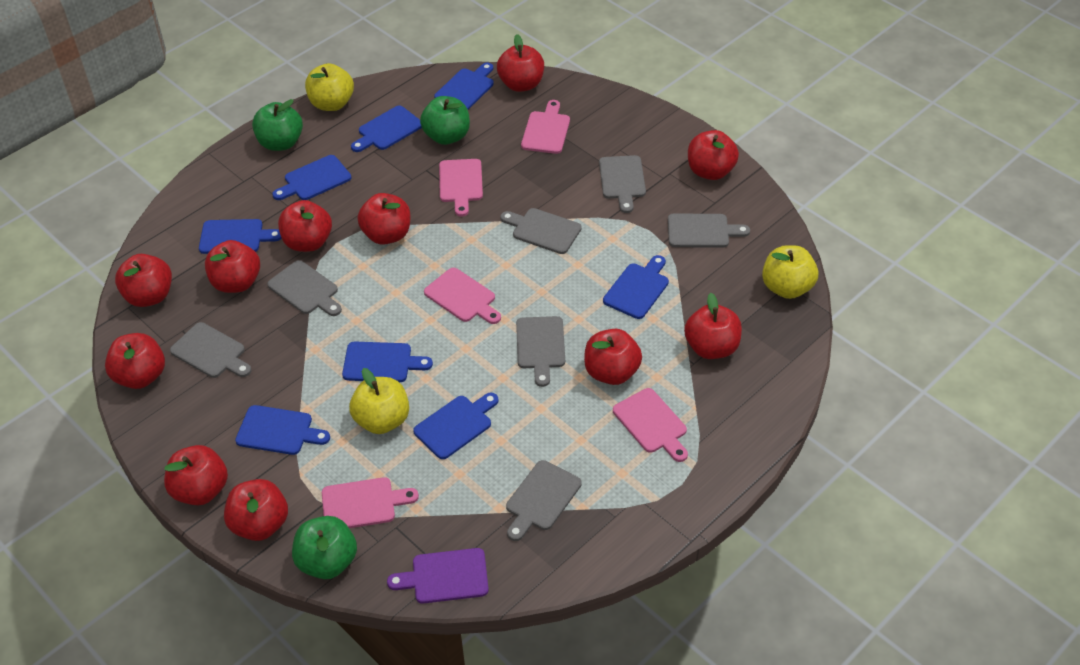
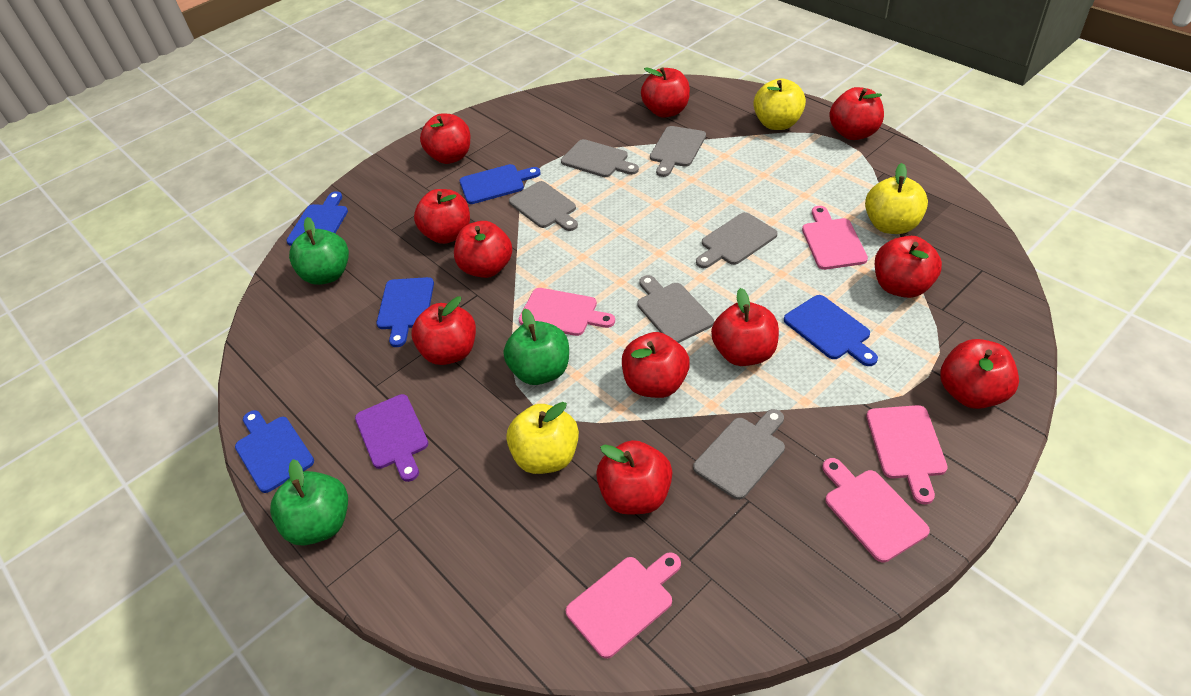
blue cutting board: [199,219,282,254] [235,405,330,455] [272,155,351,200] [342,342,433,382] [351,106,422,152] [413,393,499,459] [434,63,494,110] [603,255,669,319] = 8 -> [235,410,314,493] [286,191,348,246] [376,277,434,347] [460,164,541,204] [784,295,878,366] = 5
grey cutting board: [170,322,251,378] [267,260,342,316] [500,208,582,254] [506,460,582,541] [516,316,565,387] [599,155,646,213] [668,214,750,248] = 7 -> [509,181,578,231] [561,139,639,177] [637,275,714,343] [650,126,706,177] [693,409,785,500] [696,212,777,268] = 6

